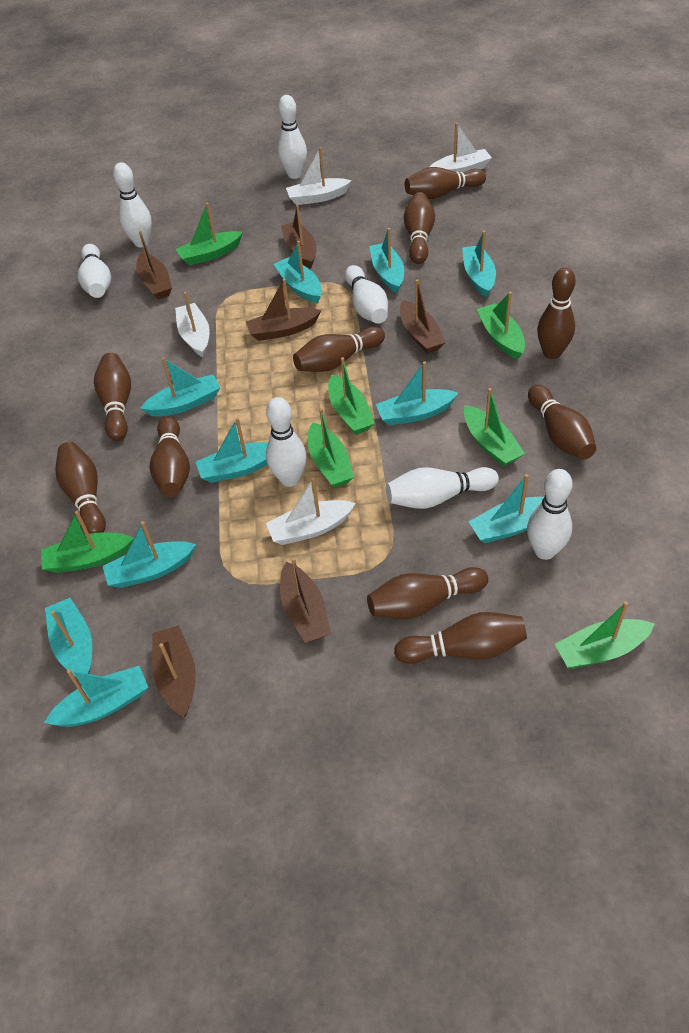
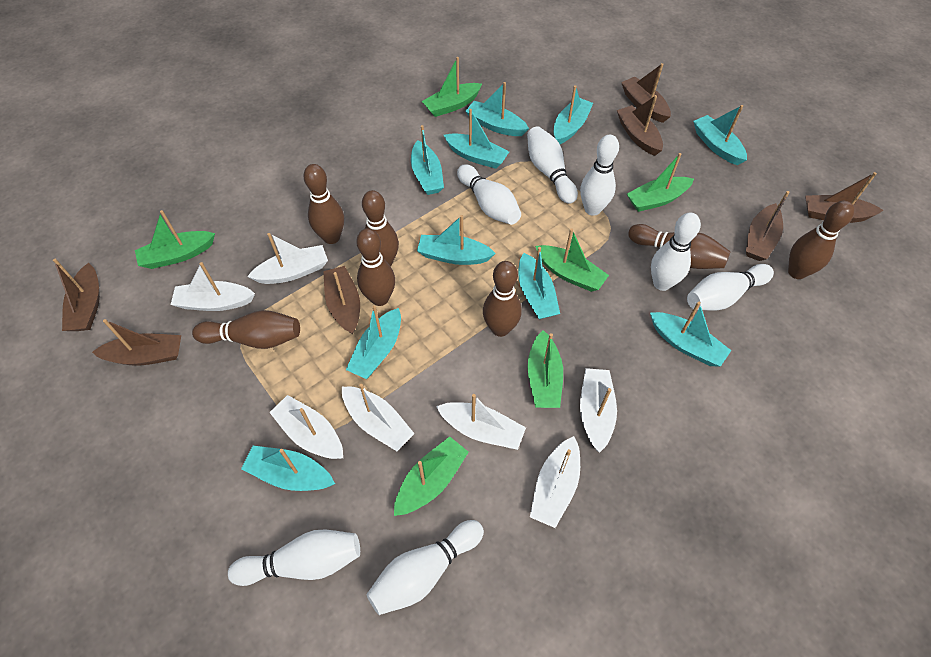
brown boat: [136,230,172,299] [152,625,196,717] [246,279,321,341] [280,558,331,643] [281,205,316,268] [400,279,446,354] = 6 -> [53,259,100,331] [92,319,181,366] [323,266,360,334] [617,95,663,156] [621,63,671,123] [746,191,790,261] [805,172,884,223] = 7
brown bowling pin: [55,442,106,534] [94,353,131,441] [150,416,190,497] [293,327,385,372] [367,567,488,619] [394,612,527,664] [404,192,435,264] [405,167,486,199] [528,385,596,460] [537,268,576,359] = 10 -> [192,310,300,349] [303,164,344,244] [356,228,395,306] [362,190,399,267] [483,261,522,337] [628,224,731,269] [788,201,854,279] = 7
green boat: [41,511,134,573] [176,203,243,265] [308,408,354,488] [328,357,375,435] [464,388,525,466] [477,292,525,359] [555,602,654,669] = 7 -> [135,210,215,269] [394,436,469,516] [422,57,482,117] [528,330,563,408] [535,228,609,292] [627,153,694,212] = 6
white boat: [175,292,210,357] [266,478,356,545] [286,147,352,205] [430,122,492,173] = 4 -> [171,262,255,311] [247,233,328,284] [269,395,343,459] [342,384,415,451] [436,394,526,450] [530,436,580,528] [580,368,617,453] = 7

